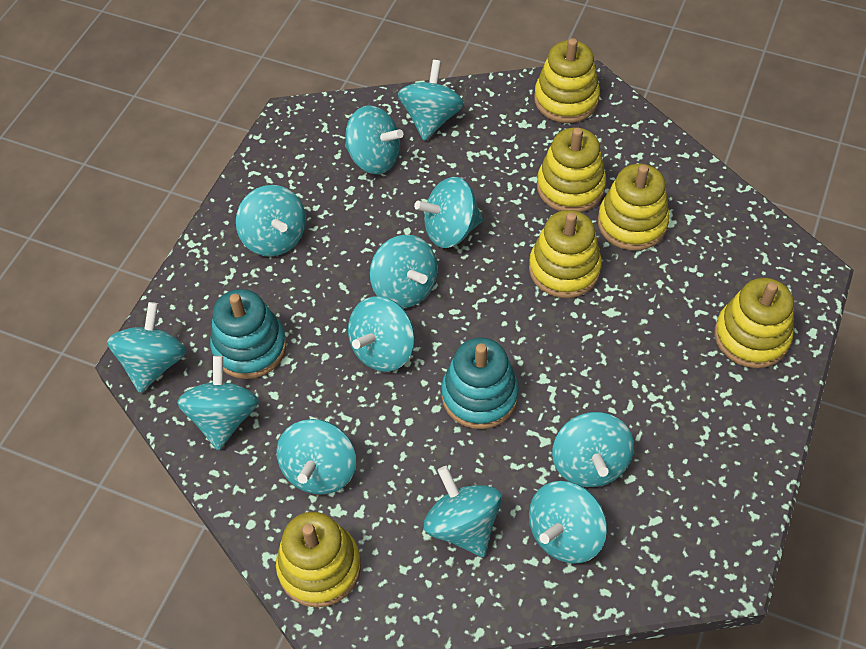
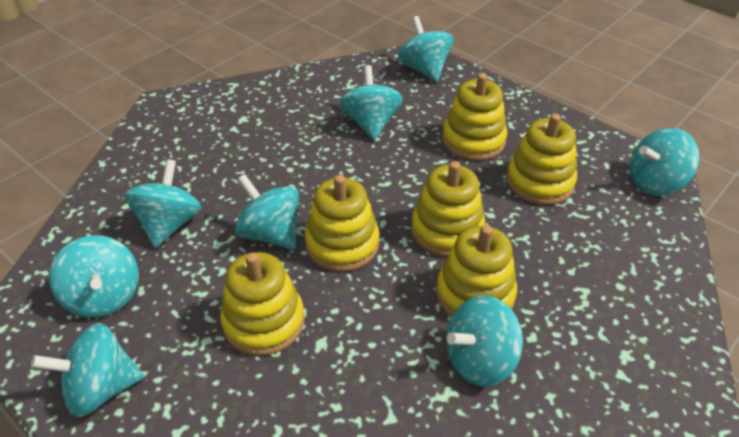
turquoise spinning top: [107,302,186,393] [177,356,259,450] [236,185,306,256] [277,419,356,494] [345,105,403,174] [348,296,415,372] [370,235,438,308] [398,60,464,141] [414,177,483,248] [424,466,502,557] [529,481,607,564] [552,412,634,487] = 12 -> [31,323,144,417] [49,235,139,318] [124,159,201,248] [235,174,299,250] [339,65,403,140] [398,16,453,82] [446,295,523,387] [630,128,699,196] = 8
turquoise stacking toy: [210,289,287,379] [441,337,519,429] = 2 -> none = 0

